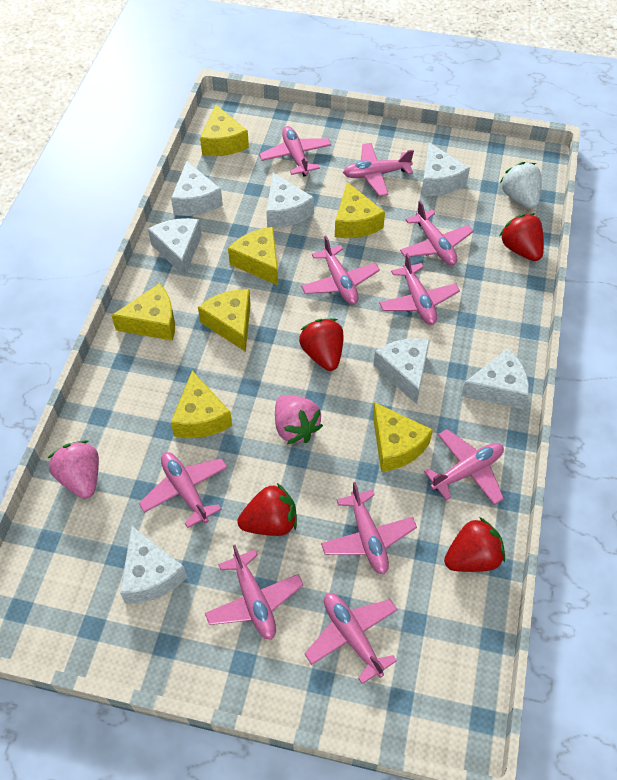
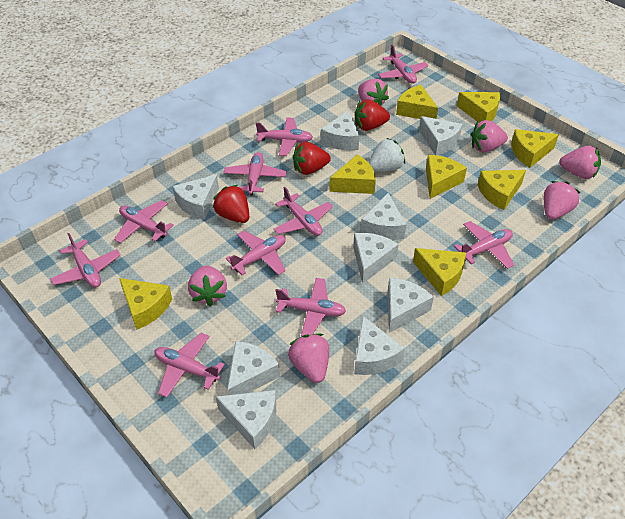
pink strawberry: [48,440,99,499] [275,395,323,444] = 2 -> [188,265,227,306] [288,334,329,383] [358,79,389,106] [471,120,508,152] [544,181,581,220] [559,146,601,179] = 6
red strawberry: [237,483,297,536] [299,318,344,371] [444,517,505,572] [499,213,544,261] = 4 -> [213,185,249,223] [293,142,331,175] [355,99,390,131] = 3
white cheese: [120,526,187,604] [148,218,202,276] [171,161,223,216] [266,173,314,228] [373,338,430,404] [421,142,470,196] [461,348,529,409] = 7 -> [172,174,219,220] [216,390,276,449] [227,341,280,395] [321,110,359,150] [353,233,399,284] [354,316,405,375] [360,193,406,240] [388,278,434,333] [419,116,463,155] = 9
yellow cheese: [111,283,175,341] [171,371,232,438] [198,289,251,352] [200,105,249,156] [228,227,278,285] [335,182,385,238] [373,402,433,472] = 7 -> [119,278,172,330] [329,154,376,194] [396,85,438,119] [413,248,466,296] [426,155,467,199] [457,92,500,122] [478,170,526,210] [511,129,559,168] = 8

